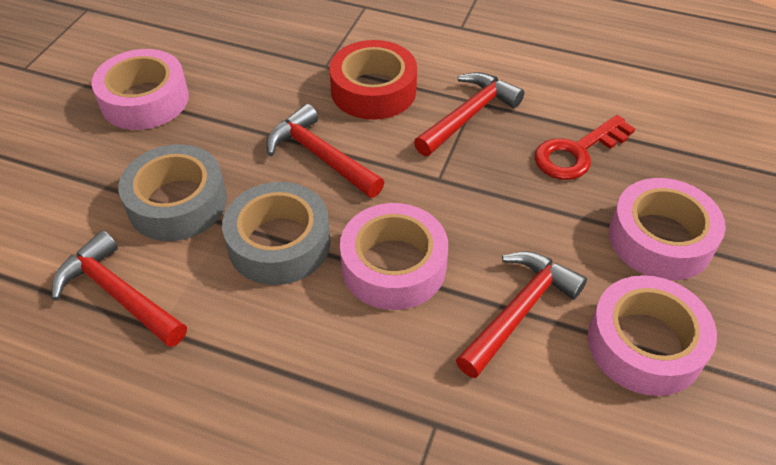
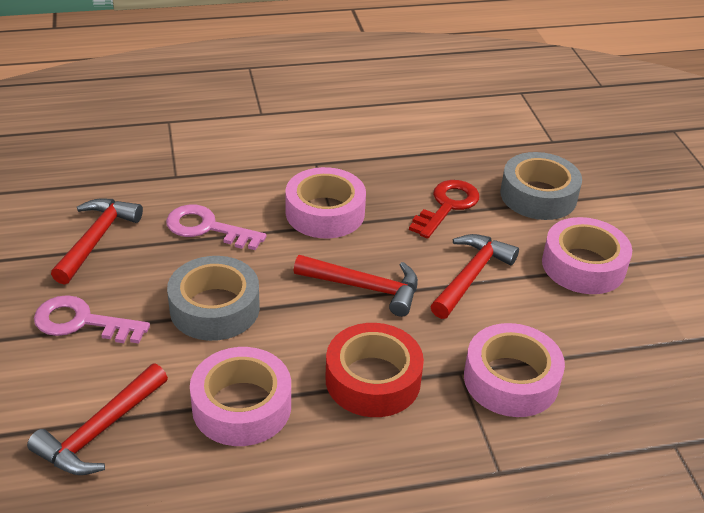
pink key: none = 0 -> [34,295,150,344] [166,205,267,250] = 2

